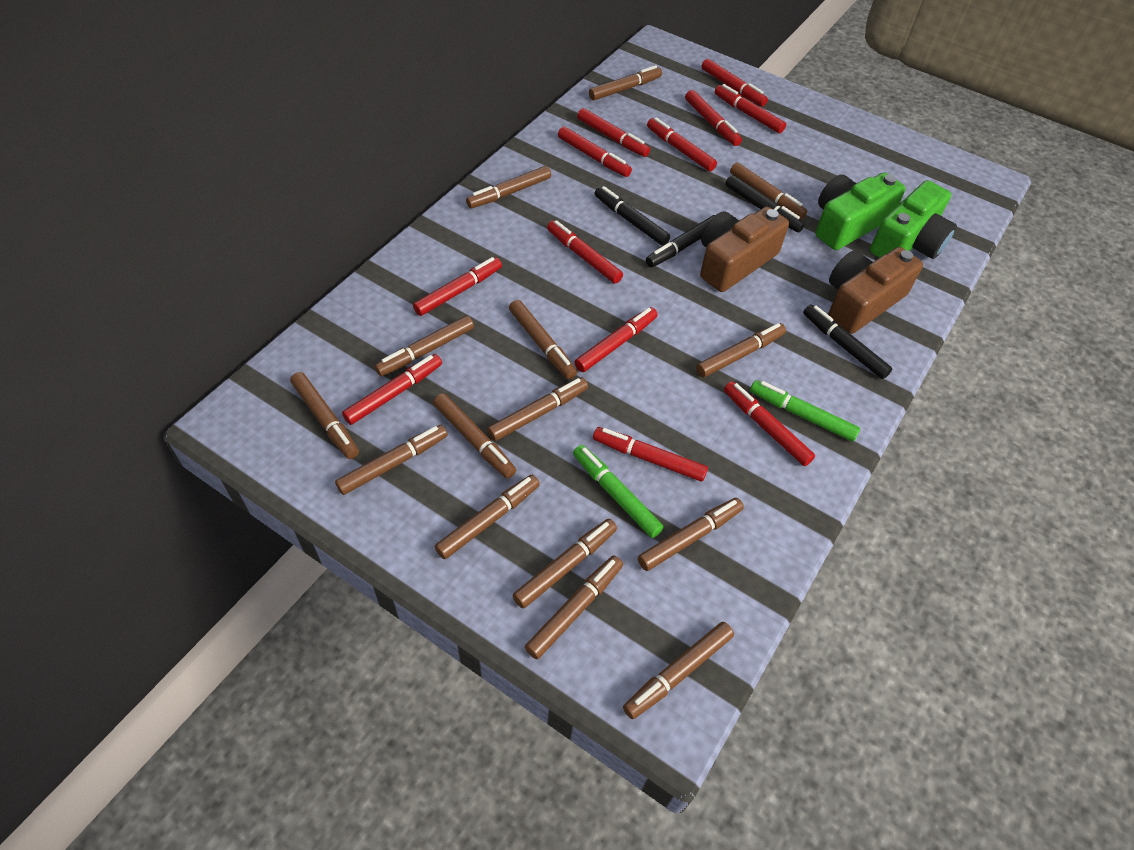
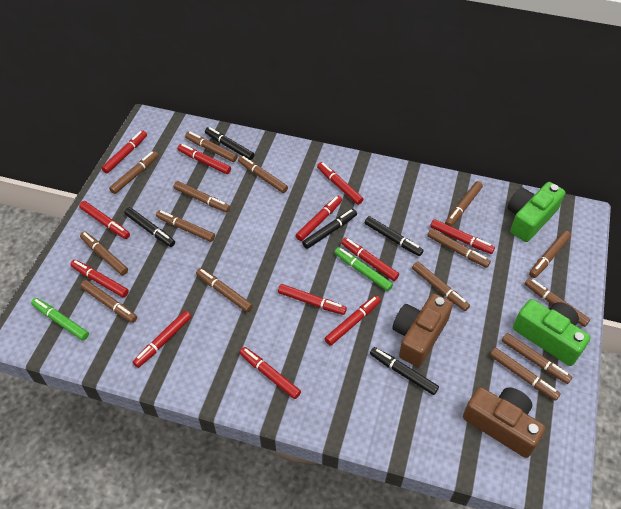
black marker: [595,186,670,245] [646,215,715,267] [725,175,805,232] [803,305,892,379] = 4 -> [124,207,175,247] [205,127,254,160] [302,209,357,249] [364,216,424,256] [370,347,439,395] = 5

